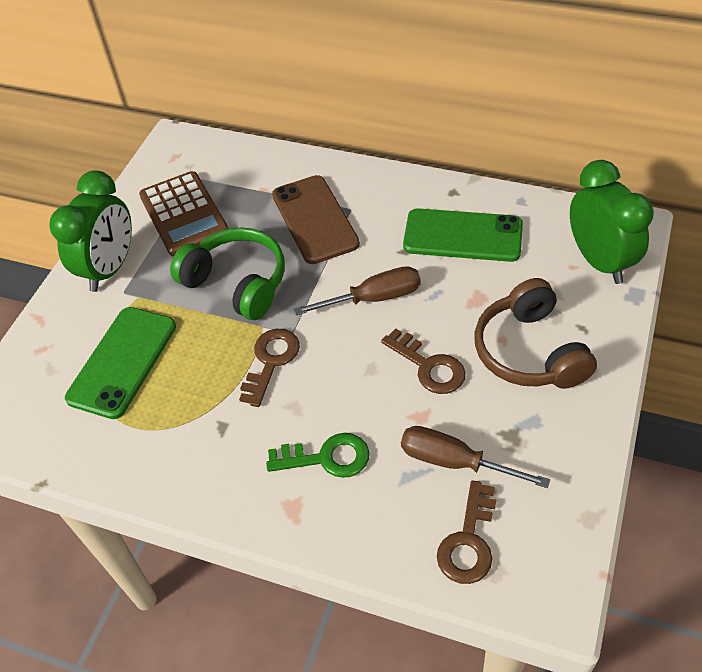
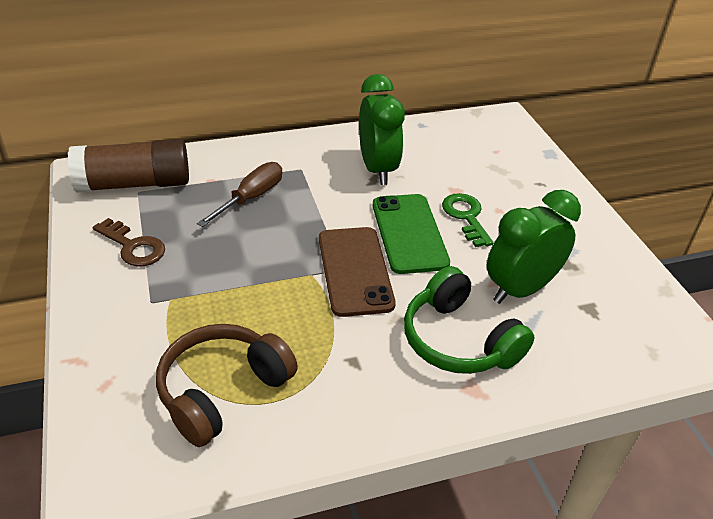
brown calculator: [139,171,229,257] = 1 -> none = 0
brown glue stick: none = 0 -> [67,139,189,193] = 1
brown key: [239,329,300,407] [381,329,466,394] [437,480,496,584] = 3 -> [93,218,165,267] = 1
brown screwdriver: [294,266,421,315] [401,426,550,488] = 2 -> [197,162,282,227] = 1
green phone: [65,307,176,419] [403,208,523,262] = 2 -> [373,194,450,274] = 1

